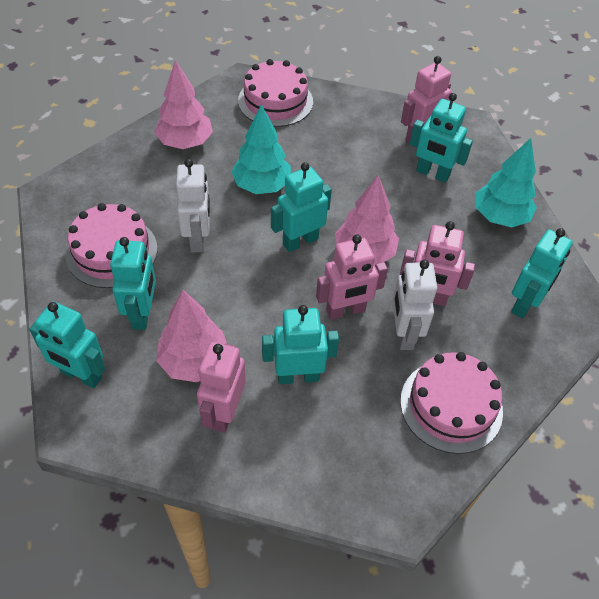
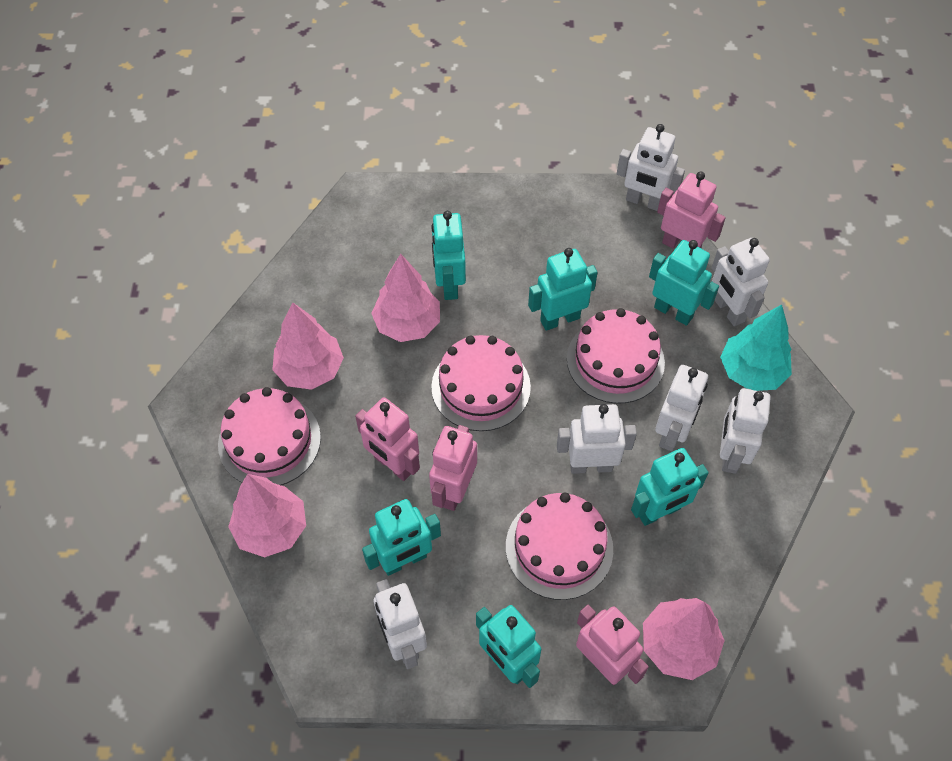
pink cake: [66,203,158,288] [238,59,313,127] [400,352,503,454] = 3 -> [218,387,321,485] [431,335,531,431] [506,493,613,600] [567,308,665,404] = 4
pink tree: [154,60,213,149] [156,290,227,382] [335,175,399,265] = 3 -> [228,474,306,557] [272,302,344,390] [371,254,440,342] [643,598,725,680] = 4
turquoise tree: [231,104,291,194] [476,138,537,227] = 2 -> [720,304,792,391] = 1
white robot: [176,159,210,252] [393,260,437,350] = 2 -> [373,579,427,669] [557,404,637,474] [617,124,685,211] [655,365,708,451] [712,238,770,327] [720,388,771,474] = 6

